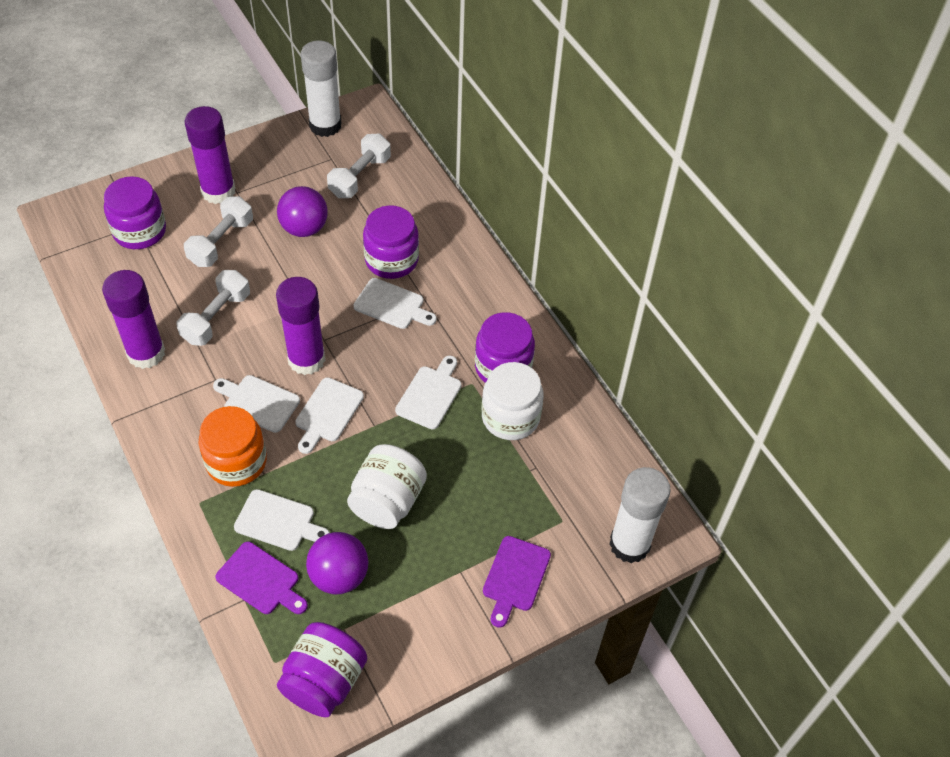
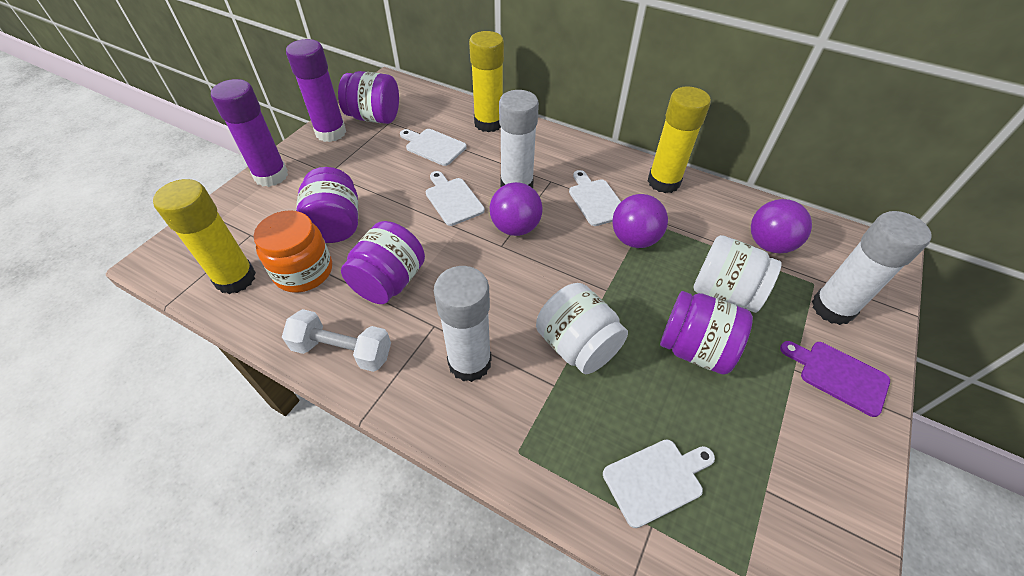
purple ball: [277,186,328,237] [306,532,369,594] = 2 -> [490,182,543,236] [612,194,668,248] [751,199,812,253] = 3
purple cutting board: [215,541,308,614] [483,536,551,628] = 2 -> [780,341,890,417] = 1
purple glue stick: [102,270,165,369] [185,106,235,204] [276,277,326,375] = 3 -> [211,79,288,187] [286,39,346,142] = 2
white cutting board: [213,375,300,433] [234,489,330,551] [295,377,364,454] [354,278,437,329] [395,356,462,429] = 5 -> [400,129,467,166] [426,171,485,226] [569,170,621,226] [603,439,715,528] = 4
white dumbbell: [177,270,250,346] [184,196,253,267] [327,134,391,198] = 3 -> [282,309,391,372] = 1
white glue stick: [301,41,342,137] [609,467,671,563] = 2 -> [434,266,492,382] [499,90,539,188] [812,211,932,325] = 3
yellow glue stick: none = 0 -> [153,179,256,294] [469,31,504,132] [648,86,711,193] = 3

